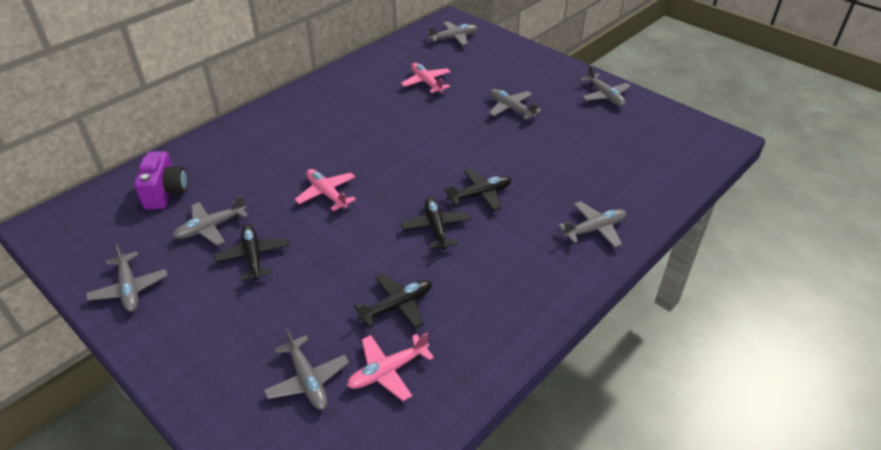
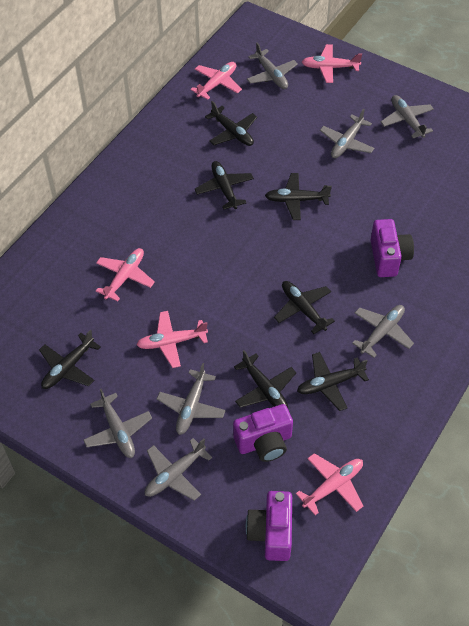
black plane: [214,224,289,280] [354,274,432,328] [401,197,471,250] [444,169,512,211] = 4 -> [39,330,101,389] [195,161,254,210] [205,101,257,146] [234,350,296,408] [265,173,332,220] [274,281,335,334] [297,352,369,411] = 7
pink plane: [295,169,356,211] [347,333,434,401] [401,63,451,93] = 3 -> [96,248,155,302] [136,311,208,368] [190,62,242,100] [296,453,363,515] [302,44,362,83] = 5
purple camera: [134,151,188,209] = 1 -> [233,404,293,462] [246,491,292,561] [371,219,414,277] = 3

